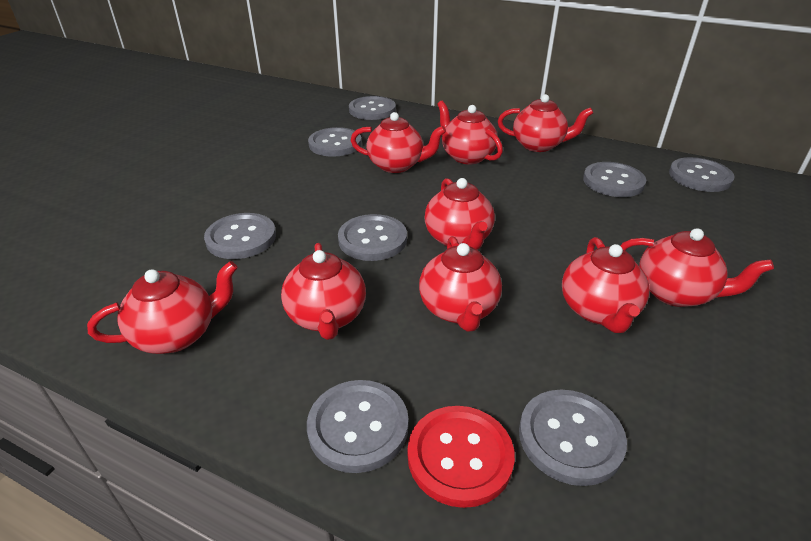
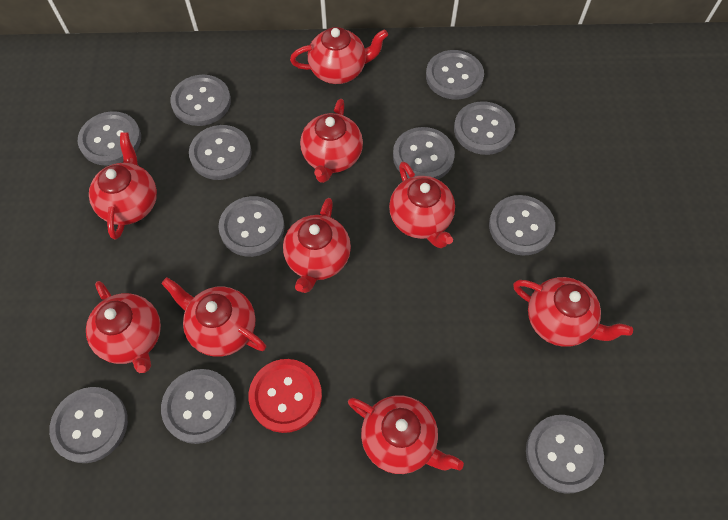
grey button: [204,213,276,259] [307,380,408,473] [308,127,362,157] [338,214,407,261] [349,96,396,120] [519,390,627,486] [583,162,646,197] [669,157,735,192] = 8 -> [49,387,128,463] [78,111,141,166] [161,369,236,444] [170,75,231,126] [189,125,252,180] [218,196,285,257] [393,127,455,179] [426,50,484,100] [454,101,515,155] [489,195,555,256] [526,415,604,494] = 11

